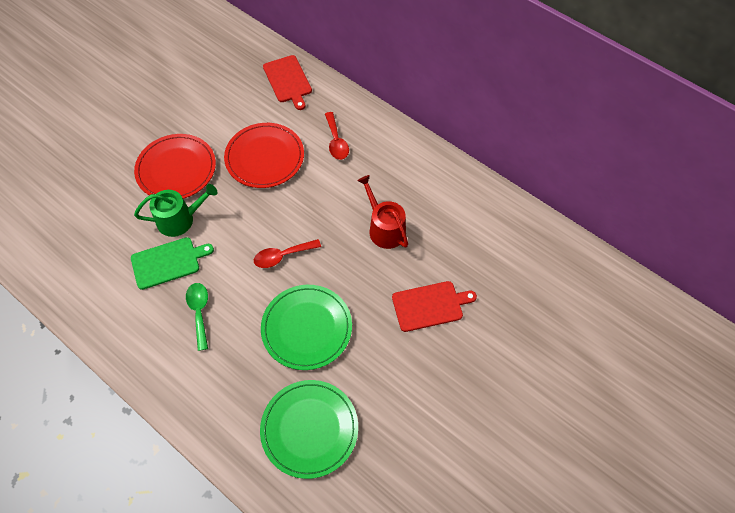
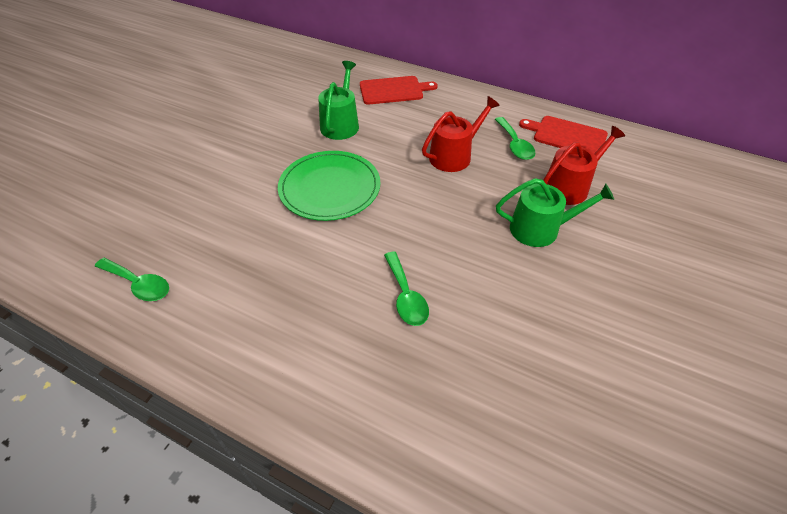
green cutting board: [131,237,214,290] = 1 -> none = 0
green plate: [260,380,358,479] [261,285,352,370] = 2 -> [278,151,381,221] = 1
green spoon: [186,283,208,351] = 1 -> [95,258,169,301] [384,252,429,326] [495,117,536,160] = 3
green watering can: [134,184,217,237] = 1 -> [318,61,359,140] [496,178,614,247] = 2
red plate: [134,134,216,199] [224,123,304,188] = 2 -> none = 0
red spoon: [254,239,321,268] [325,112,349,160] = 2 -> none = 0
red watering can: [357,175,408,249] = 1 -> [422,96,500,172] [543,126,625,205] = 2

